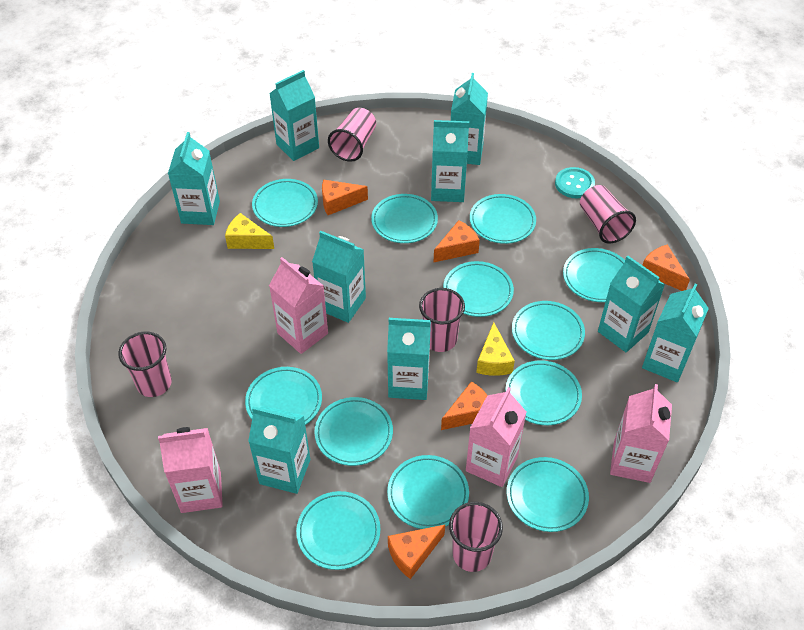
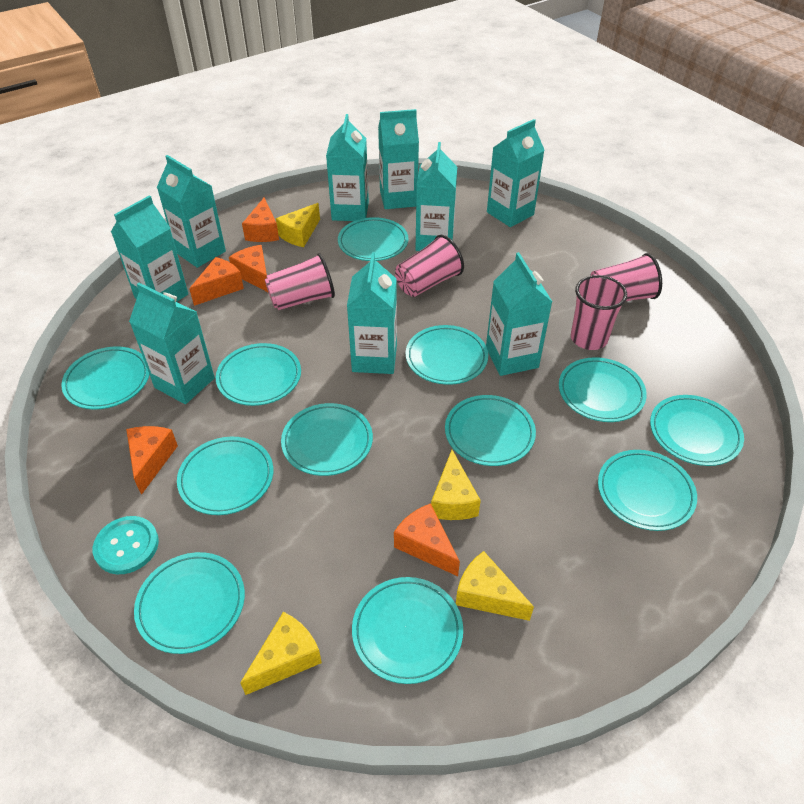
pink carton: [158,427,223,513] [269,257,328,354] [466,387,526,487] [610,384,672,483] = 4 -> none = 0
pink cup: [118,332,172,397] [328,108,376,162] [419,288,465,352] [449,502,503,572] [580,185,636,244] = 5 -> [265,253,335,310] [395,235,464,297] [571,275,627,350] [590,253,662,302] = 4
yellow cheese: [225,213,274,249] [476,322,515,376] = 2 -> [240,612,322,695] [276,203,320,247] [431,450,481,520] [456,551,534,621] = 4

